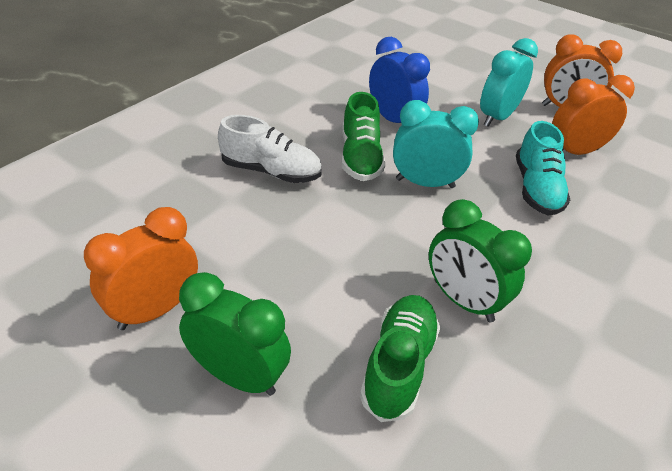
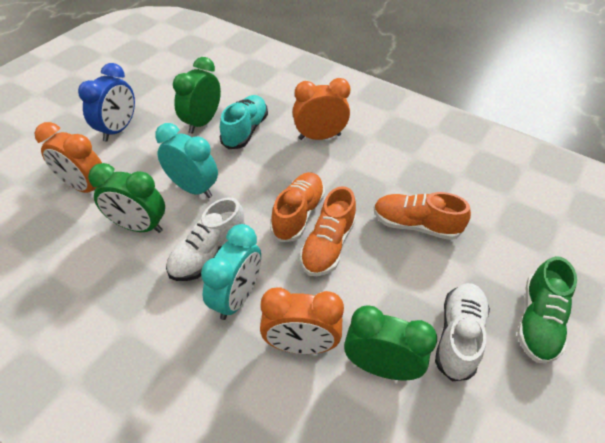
green clock: [179,272,291,396] [429,199,532,322] = 2 -> [88,163,165,233] [173,57,221,134] [344,306,437,380] = 3
green shoe: [342,92,385,181] [360,295,440,422] = 2 -> [517,256,577,363] = 1
orange shoe: none = 0 -> [270,172,325,242] [300,186,356,276] [374,192,471,240] = 3
white shoe: [218,115,322,183] = 1 -> [166,197,245,281] [435,283,490,381] = 2

